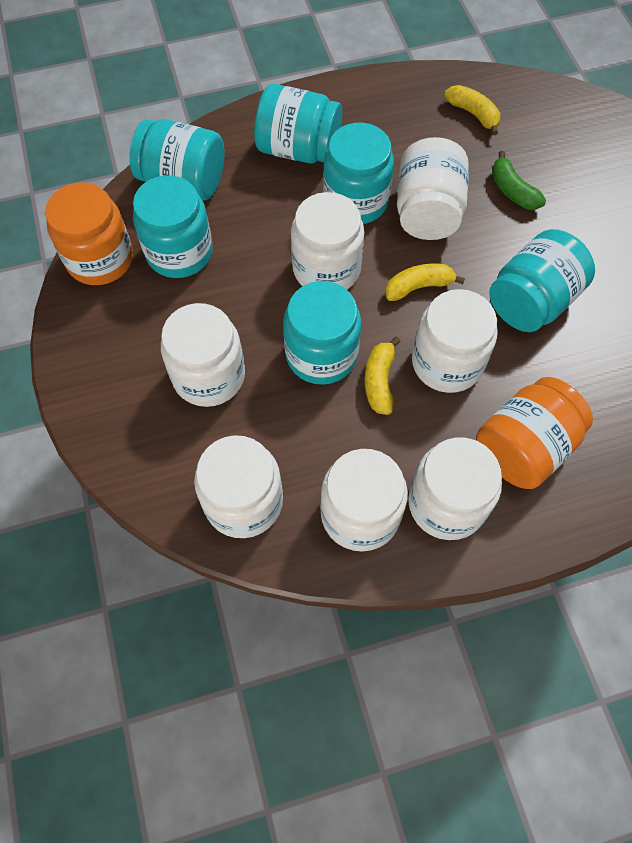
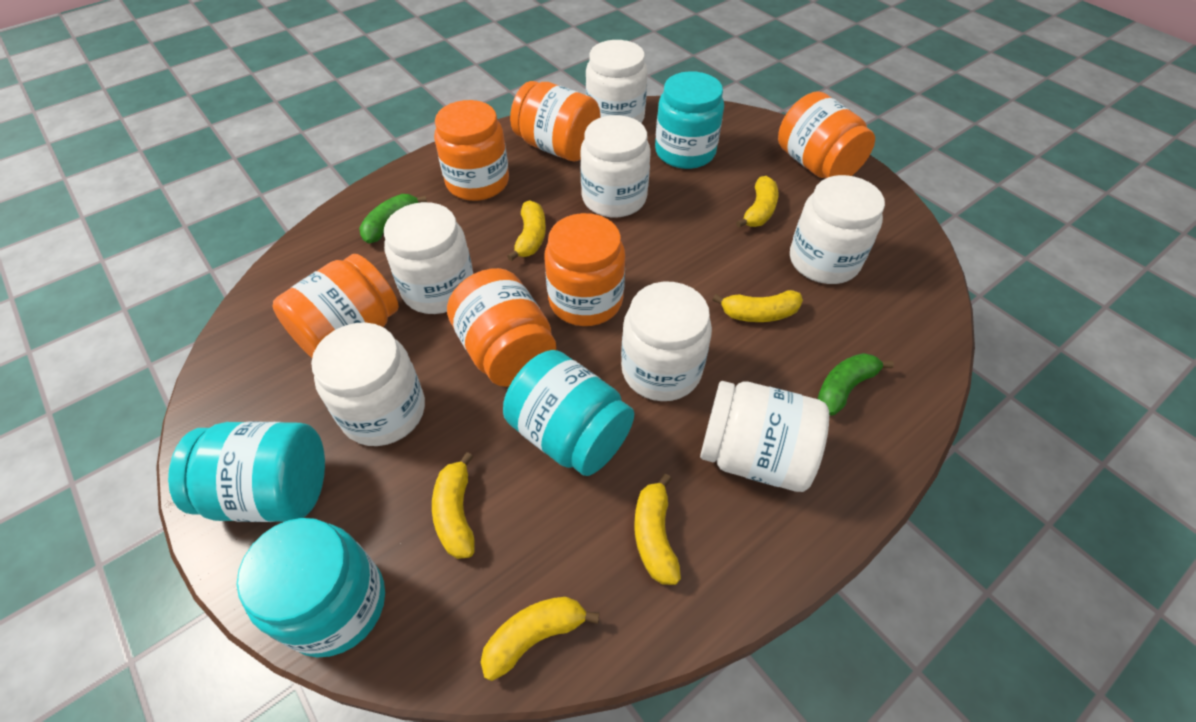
green banana: [492,151,546,210] = 1 -> [359,194,427,244] [818,353,894,416] = 2
orange jar: [45,182,133,285] [476,377,593,489] = 2 -> [272,254,399,358] [434,100,509,201] [447,268,556,387] [510,81,600,161] [545,213,625,326] [778,91,875,178] = 6
turquoise jar: [130,119,225,201] [133,175,213,278] [254,84,342,164] [283,281,361,385] [323,123,394,224] [489,229,595,332] = 6 -> [168,422,325,522] [237,518,385,657] [503,350,634,476] [655,71,724,169] = 4
yellow banana: [365,337,401,415] [385,263,465,301] [444,85,500,135] = 3 -> [432,452,475,559] [481,597,599,681] [507,200,546,261] [634,474,681,585] [712,290,803,322] [736,176,778,228] = 6

